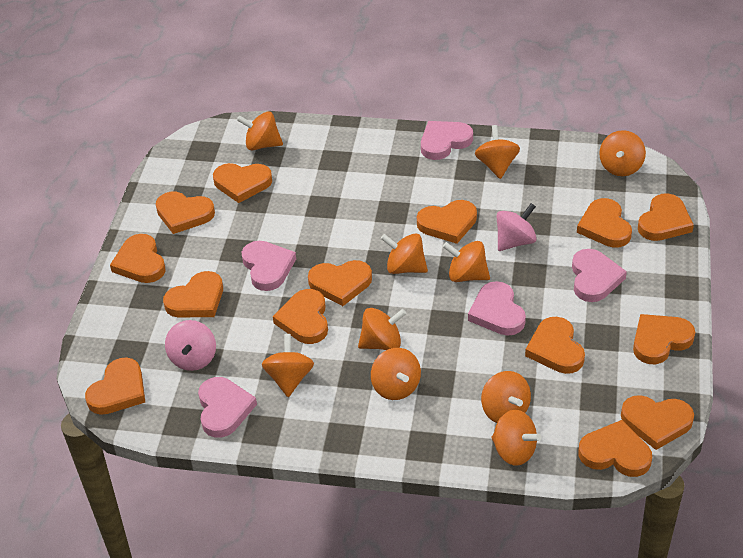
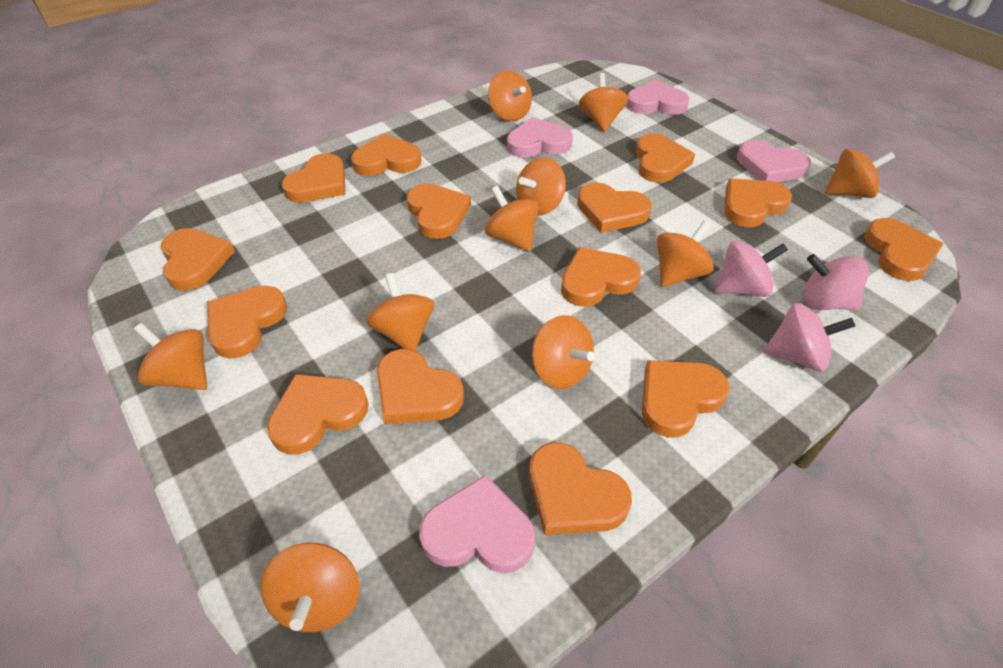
pink heart: [198,377,257,438] [242,241,296,291] [421,121,473,160] [468,281,526,336] [572,249,627,302] = 5 -> [419,475,535,573] [507,117,573,157] [626,80,689,115] [737,140,811,182] = 4
pink spinning top: [165,320,216,371] [497,203,537,251] = 2 -> [714,241,788,297] [764,303,855,371] [803,254,869,310] = 3

